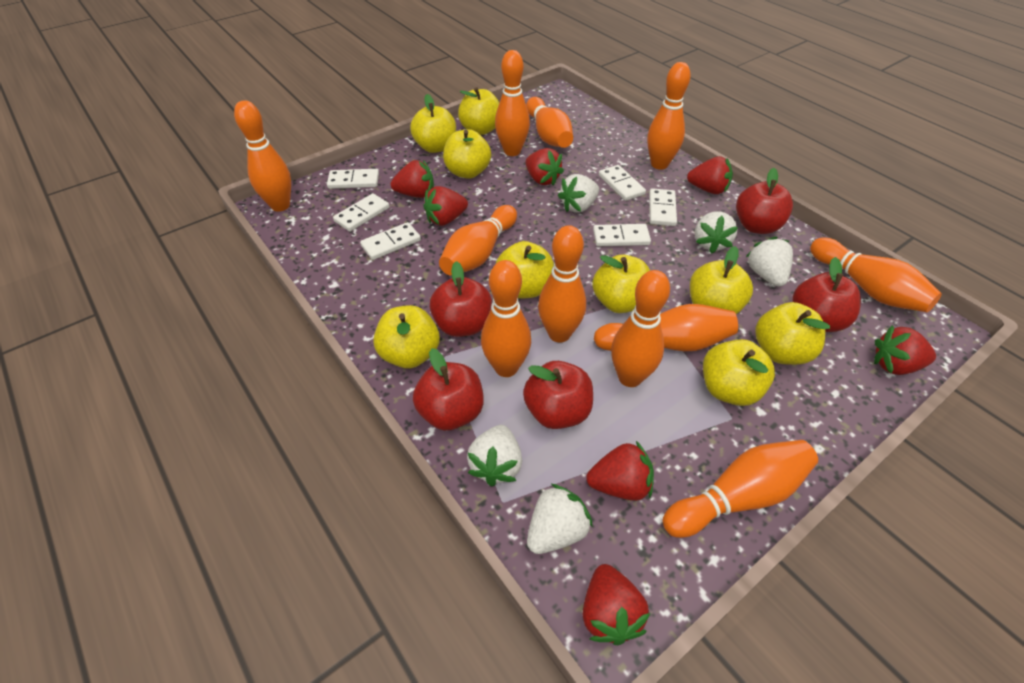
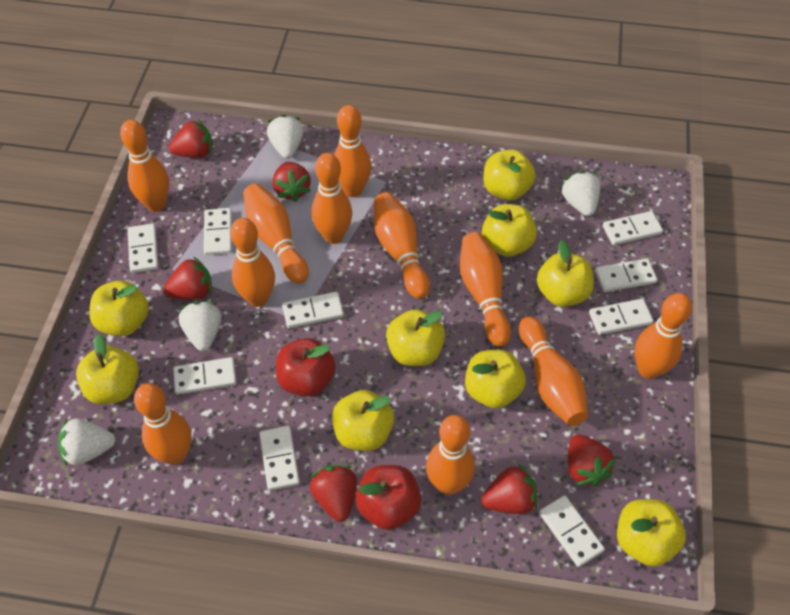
red apple: [413,348,484,431] [430,261,492,337] [523,361,593,429] [736,168,793,234] [792,257,861,332] = 5 -> [276,338,336,397] [356,465,421,530] = 2
red strawberry: [391,160,434,198] [423,186,468,226] [526,148,564,186] [583,564,650,645] [586,441,654,501] [687,156,733,194] [874,325,936,375] = 7 -> [163,256,212,299] [169,119,213,158] [272,162,311,202] [310,465,357,522] [481,464,537,514] [568,435,616,486] = 6
white domino: [327,169,379,189] [333,193,390,232] [360,222,421,260] [593,224,651,246] [599,165,646,201] [649,188,677,226] = 6 -> [128,223,159,273] [173,357,237,395] [204,208,232,255] [259,426,300,491] [282,292,344,328] [539,495,605,567] [589,299,653,335] [595,258,657,292] [603,211,663,245] = 9
white strawberry: [467,425,522,487] [527,484,593,554] [558,174,599,213] [695,211,738,254] [746,237,793,287] = 5 -> [58,418,115,466] [179,301,222,351] [267,114,304,159] [561,171,601,216] = 4

